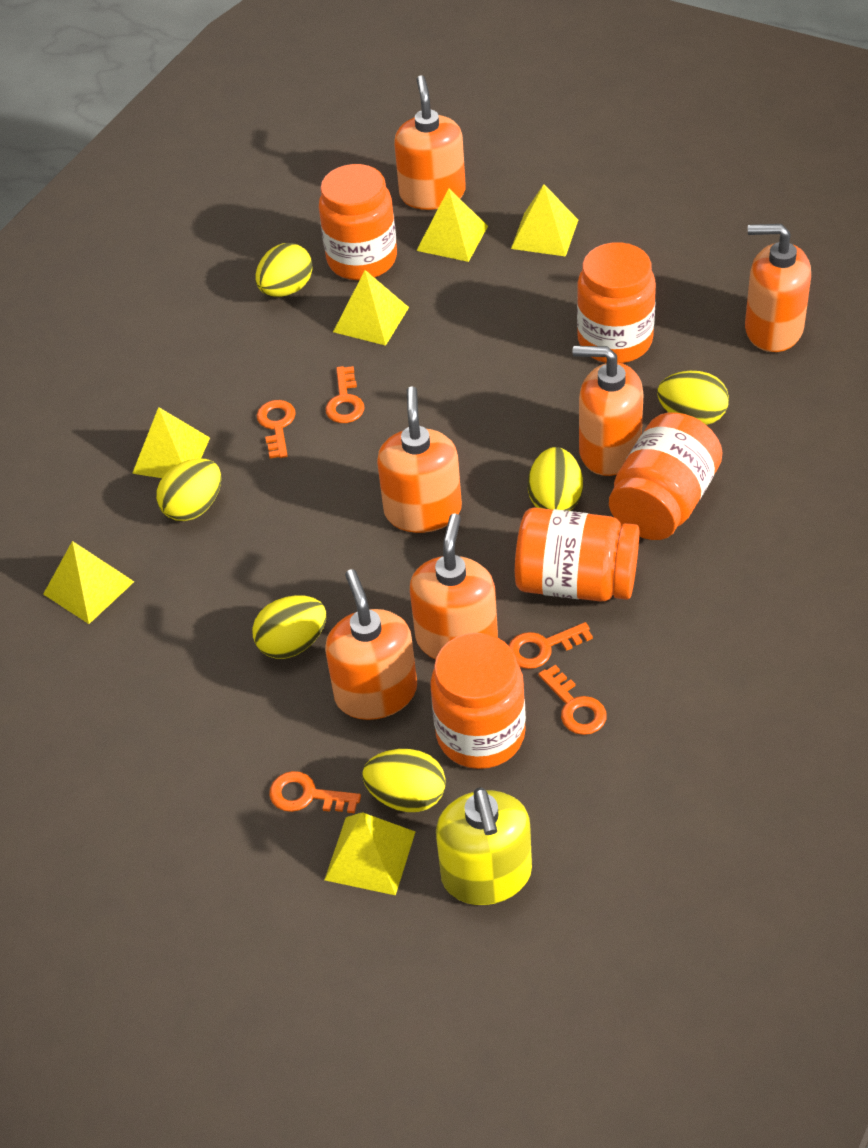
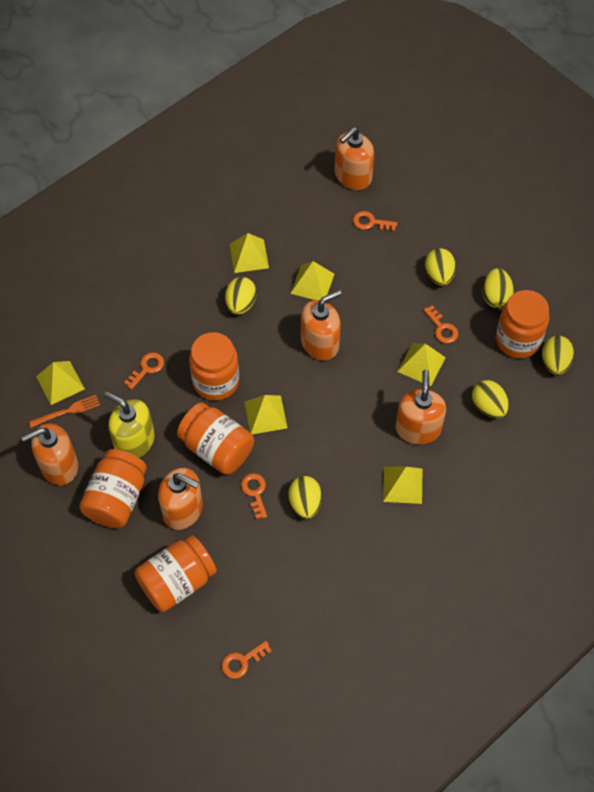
orange fork: none = 0 -> [29,395,100,428] = 1
orange soap dispenser: [325,569,417,720] [377,386,462,533] [394,75,466,210] [410,514,498,660] [572,346,643,476] [745,224,811,352] = 6 -> [21,423,78,485] [158,468,203,530] [301,290,342,360] [335,127,374,190] [395,370,446,444] = 5

